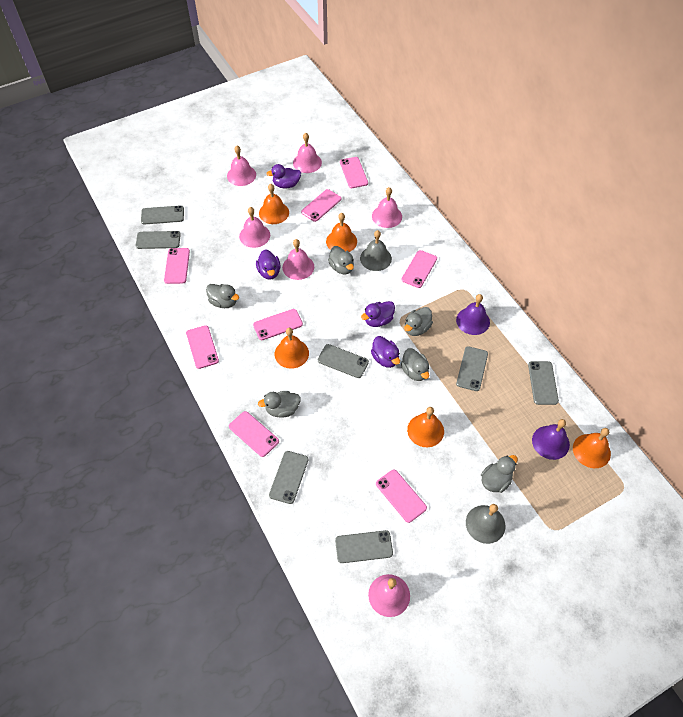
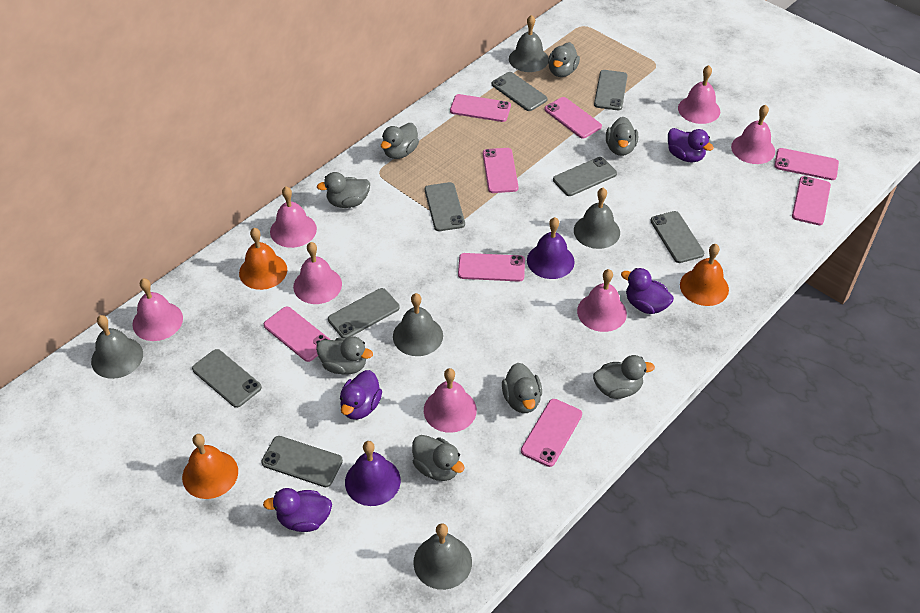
grey bell: [360,230,392,271] [466,504,506,544] = 2 -> [91,315,143,379] [393,293,443,356] [413,523,472,590] [509,15,549,72] [574,188,620,249] = 5
grey duck: [206,284,239,308] [258,391,301,417] [328,246,354,275] [401,348,429,381] [404,307,433,336] [481,455,518,493] = 6 -> [316,336,373,375] [317,172,370,208] [381,123,419,159] [412,435,465,481] [502,363,542,413] [548,42,580,77] [593,355,655,399] [606,117,638,156] = 8
grey phone: [136,231,181,249] [141,205,184,225] [269,451,308,504] [318,344,369,378] [335,530,393,563] [456,346,488,391] [528,361,559,405] = 7 -> [192,349,262,408] [261,436,343,487] [328,288,400,338] [425,182,465,231] [492,72,548,111] [553,157,617,196] [594,70,628,110] [650,211,704,263] = 8
orange bell: [259,184,289,224] [275,328,309,369] [326,213,357,252] [407,407,444,447] [573,428,611,468] = 5 -> [182,434,238,499] [239,228,287,290] [680,244,729,306] = 3
pink bell: [227,146,256,186] [239,207,270,248] [282,239,314,280] [293,133,322,173] [368,574,410,617] [372,187,402,228] = 6 -> [132,278,183,341] [270,187,317,248] [293,242,342,304] [424,368,477,433] [577,269,627,332] [678,65,720,124] [731,105,775,164] = 7

